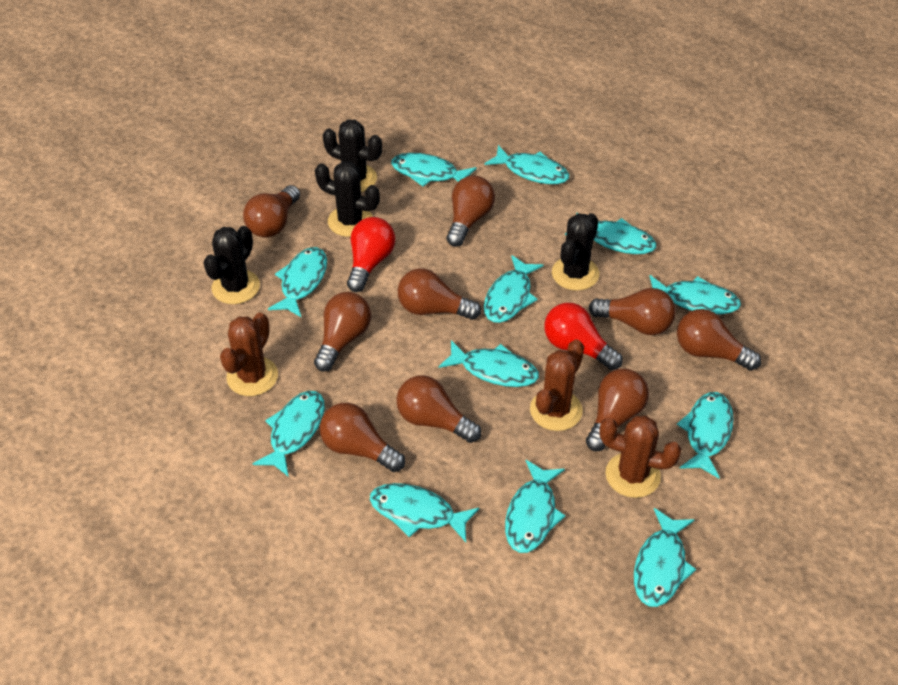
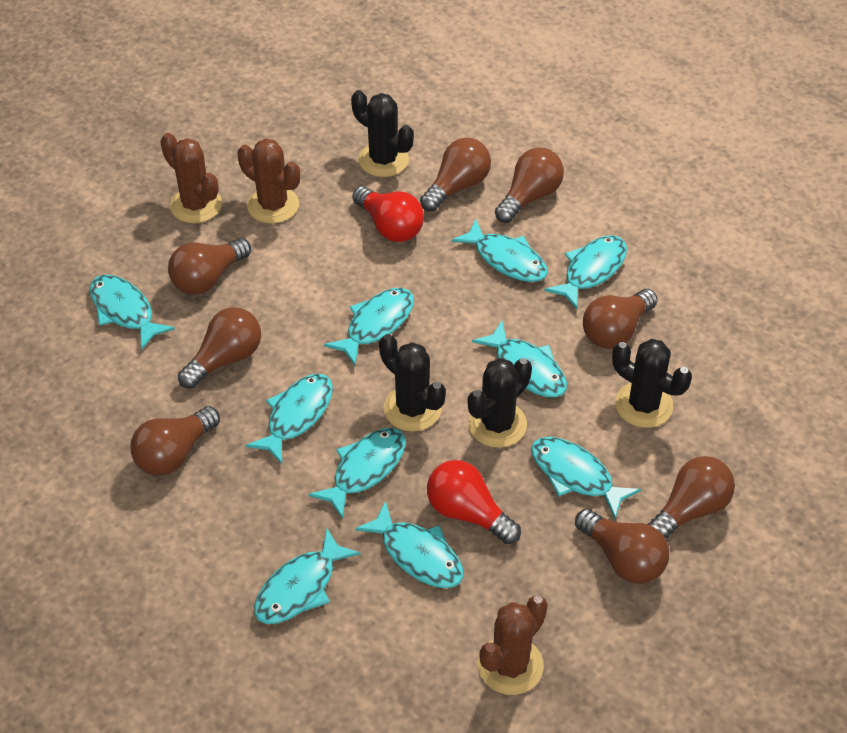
brown light bulb: [243,185,300,237] [314,292,371,372] [320,403,405,472] [396,375,481,443] [398,268,481,320] [447,176,495,247] [586,369,649,451] [589,288,676,335] [677,309,761,371] = 9 -> [131,406,220,476] [168,238,251,294] [178,307,261,389] [420,138,491,212] [495,147,564,223] [575,509,669,584] [583,289,658,349] [648,456,735,539] = 8
turquoise fish: [252,391,325,477] [268,247,327,318] [370,483,479,542] [391,153,477,187] [438,340,539,387] [484,255,544,323] [485,145,569,184] [505,460,566,553] [565,212,656,254] [634,508,696,607] [649,275,741,314] [677,392,734,478] = 12 -> [89,275,175,350] [246,374,333,464] [254,528,360,624] [309,428,406,519] [324,288,414,365] [355,500,464,588] [451,219,548,282] [472,321,567,397] [531,437,641,519] [544,235,627,309] = 10

